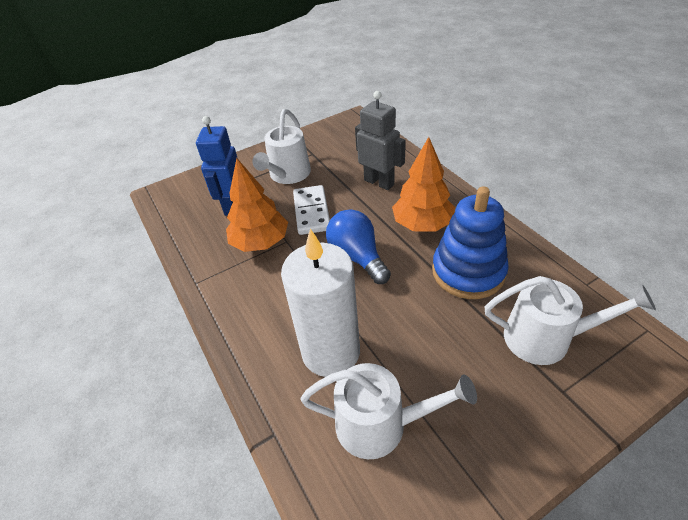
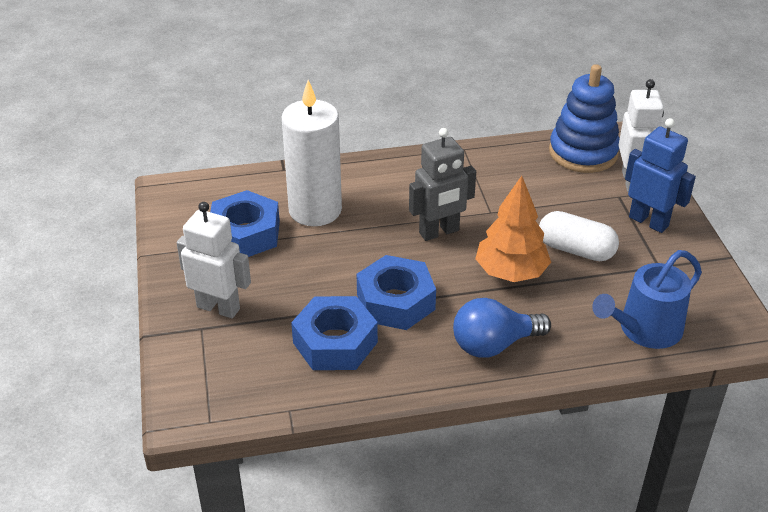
blue nut: none = 0 -> [210,190,280,257] [291,296,378,370] [357,255,436,330] = 3
blue watering can: none = 0 -> [592,250,702,349] = 1
orange tree: [226,158,288,252] [392,137,455,231] = 2 -> [475,176,551,282] = 1
white capsule: none = 0 -> [539,211,619,261] = 1
white domino: [293,185,330,235] = 1 -> none = 0
white robot: none = 0 -> [176,202,251,318] [619,79,664,192] = 2
white watering can: [252,109,311,184] [300,363,477,459] [485,276,656,365] = 3 -> none = 0

